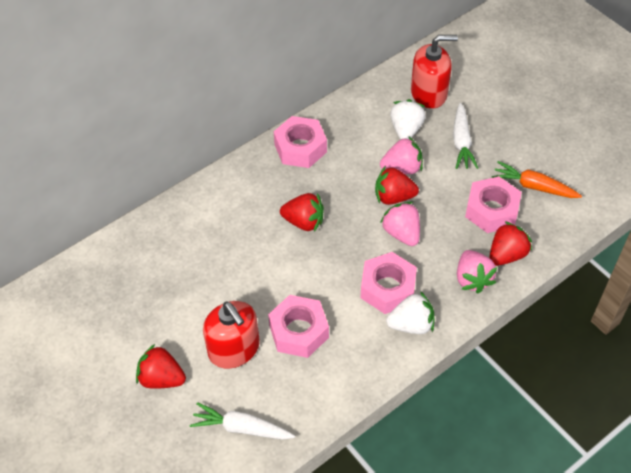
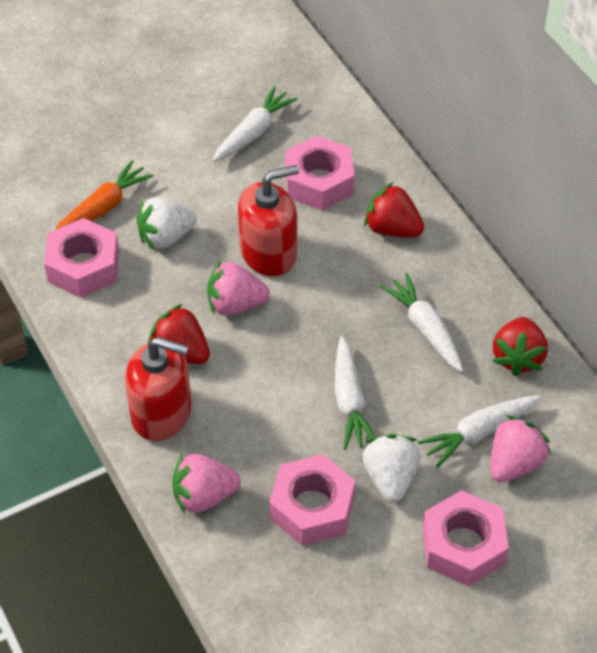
red strawberry: [136,344,186,389] [280,193,324,232] [375,166,419,205] [489,221,532,266] = 4 -> [148,304,210,364] [364,182,424,237] [493,317,548,376] = 3
white carrot: [190,402,295,440] [453,103,478,169] = 2 -> [212,86,298,162] [335,336,375,450] [380,273,463,372] [418,395,541,468] = 4

